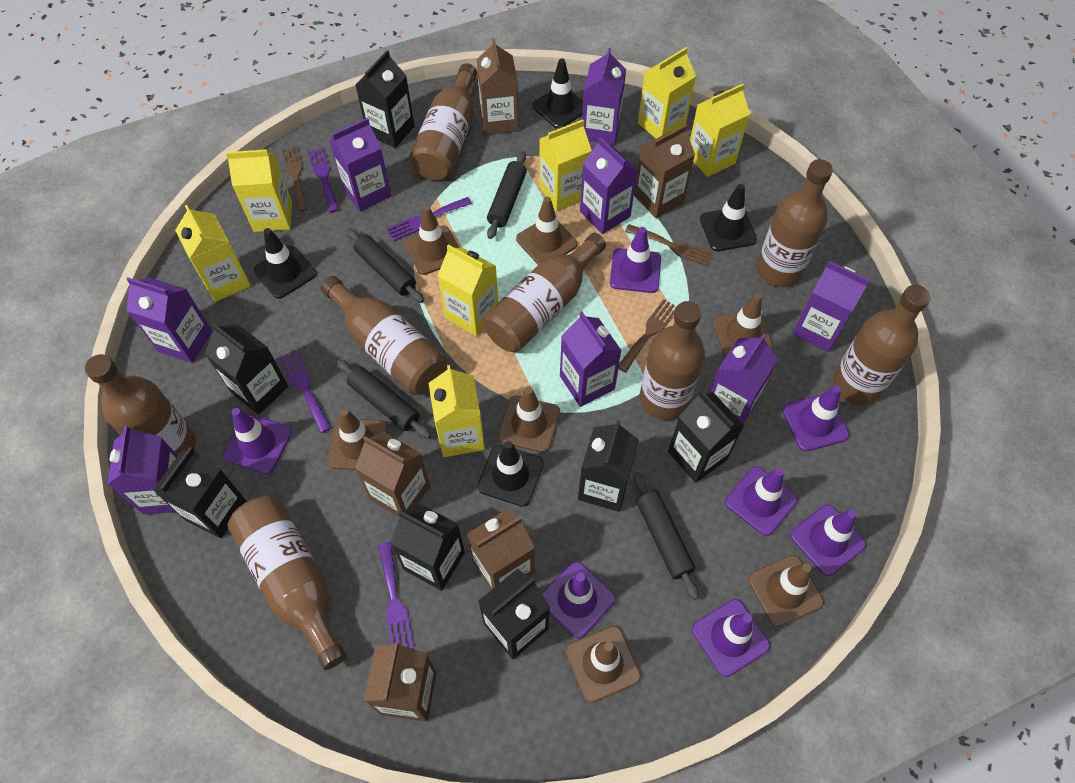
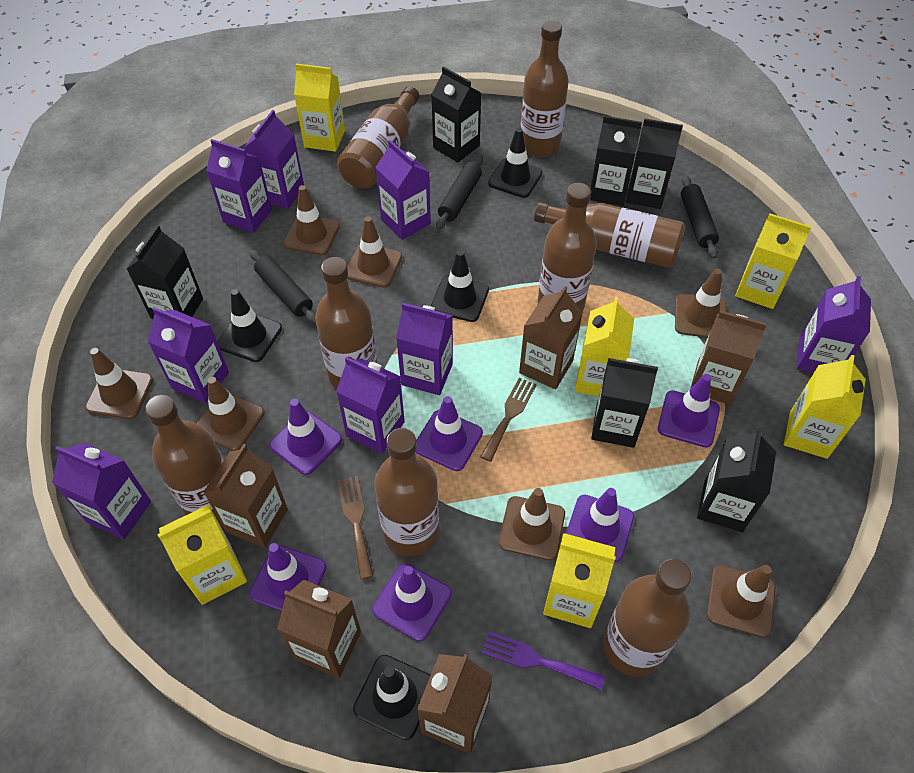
black carton: [153,447,246,538] [205,323,288,415] [355,50,415,148] [391,502,465,591] [478,569,550,659] [578,420,639,512] [668,390,744,483] = 7 -> [127,225,203,319] [431,66,481,162] [590,116,642,206] [591,358,658,448] [626,118,683,209] [697,428,776,532] = 6
black rolling pin: [336,360,431,439] [347,228,424,303] [487,151,527,239] [633,472,699,600] = 4 -> [249,249,316,324] [436,155,483,230] [680,175,719,259] = 3
brown fork: [281,146,308,212] [618,299,677,373] [625,224,713,267] = 3 -> [337,476,373,579] [480,378,537,462] = 2
purple fork: [280,351,331,433] [308,147,339,213] [379,542,414,649] [387,197,472,241] = 4 -> [482,631,605,690] = 1
purple traffic cone: [223,408,292,474] [542,561,616,638] [610,227,661,293] [692,599,770,677] [725,466,798,536] [782,385,850,451] [790,504,866,576] = 7 -> [249,543,327,611] [270,399,342,475] [372,564,452,641] [415,396,483,471] [566,488,634,562] [658,374,720,448] = 6
yellow carton: [175,205,251,302] [226,149,292,232] [428,365,485,457] [437,244,498,336] [539,119,592,212] [638,47,696,139] [690,84,750,177] = 7 -> [157,505,247,605] [294,63,345,152] [543,533,616,628] [575,297,634,396] [735,213,812,309] [784,355,866,459] = 6

